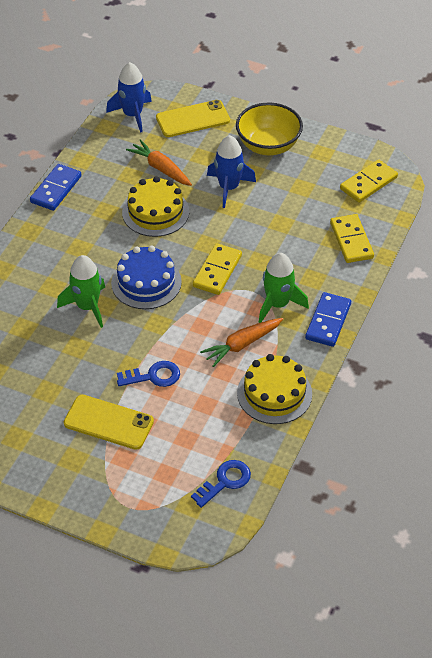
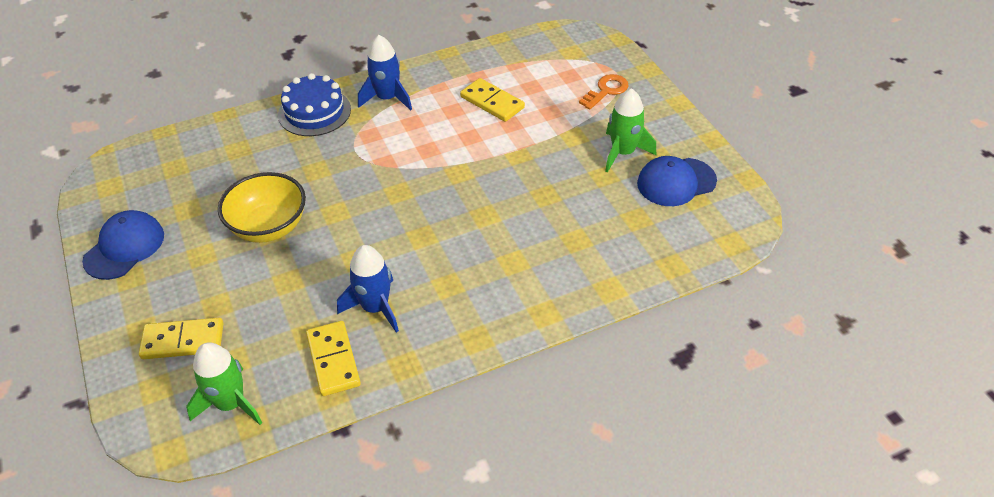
blue cap: none = 0 -> [82,210,164,280] [637,156,717,206] = 2
blue domino: [30,164,81,211] [305,292,351,347] = 2 -> none = 0
blue key: [117,361,180,387] [191,460,251,508] = 2 -> none = 0
orange carrot: [126,139,192,186] [200,318,283,367] = 2 -> none = 0
orange key: none = 0 -> [579,74,629,110] = 1
yellow cake: [122,176,189,237] [237,354,312,424] = 2 -> none = 0
yellow phone: [64,395,154,450] [156,100,230,137] = 2 -> none = 0

